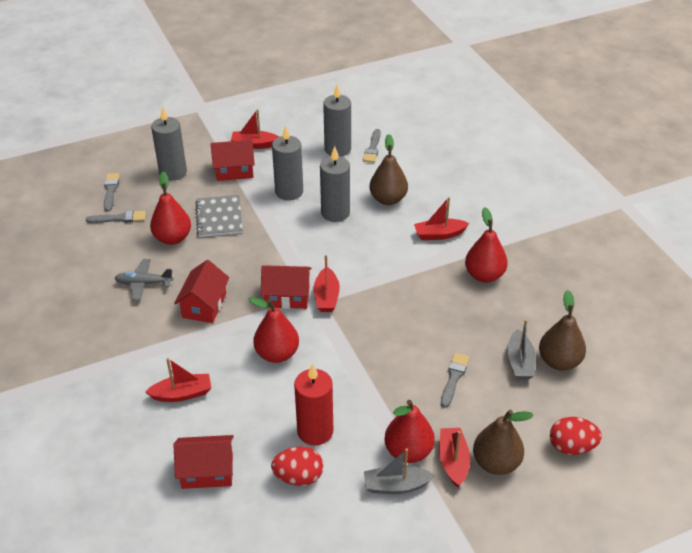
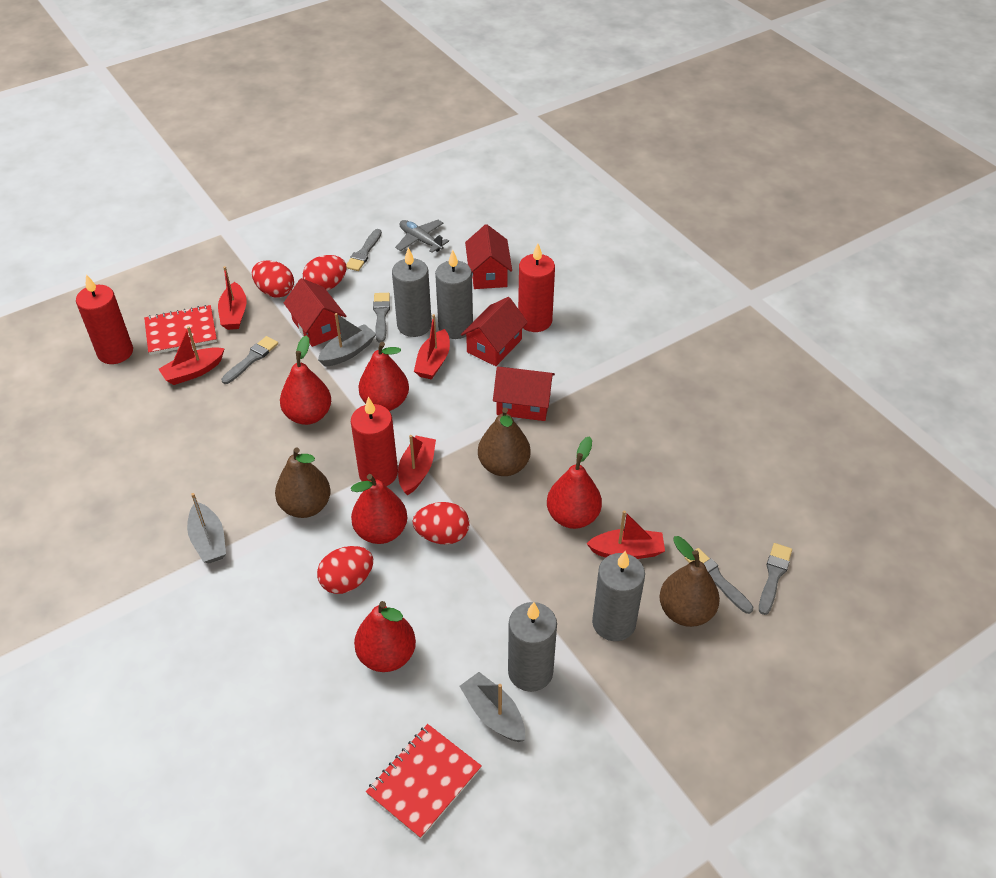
grey boat: [364,448,435,494] [507,319,536,380] = 2 -> [187,493,226,563] [318,313,376,367] [459,672,525,742] = 3
grey brush: [86,211,146,223] [104,173,120,212] [363,129,381,163] [441,353,469,408] = 4 -> [221,336,278,384] [346,229,382,271] [373,293,390,343] [685,548,753,614] [759,543,792,615] = 5
grey notebook: [195,195,243,237] = 1 -> none = 0
red candle: [294,363,333,446] = 1 -> [76,274,133,364] [351,397,398,486] [518,243,555,332] = 3
red egg: [271,446,323,486] [550,417,602,455] = 2 -> [252,260,294,298] [303,255,346,291] [317,546,373,594] [412,502,469,544] = 4
red notebook: none = 0 -> [144,305,217,355] [366,724,482,839] = 2
red pear: [150,172,191,245] [248,297,299,363] [384,400,435,463] [465,207,508,283] = 4 -> [280,335,331,425] [351,474,407,544] [354,601,416,672] [359,342,409,411] [547,436,602,529] = 5

